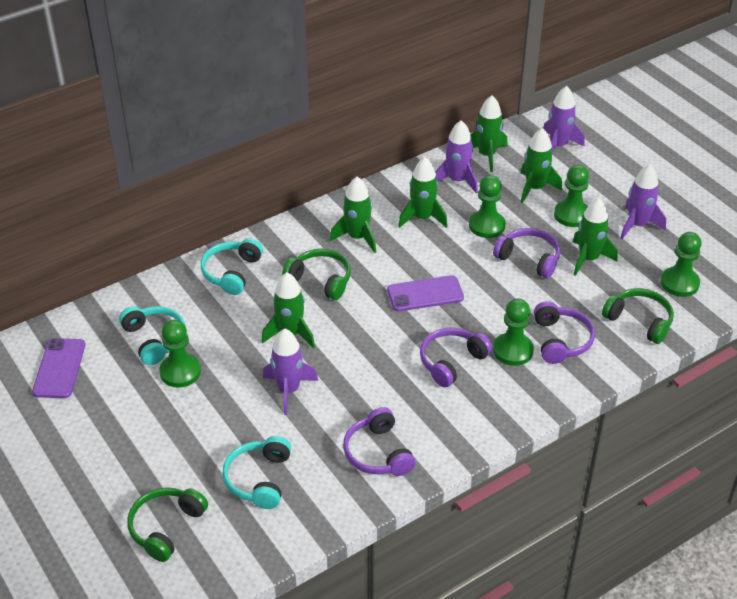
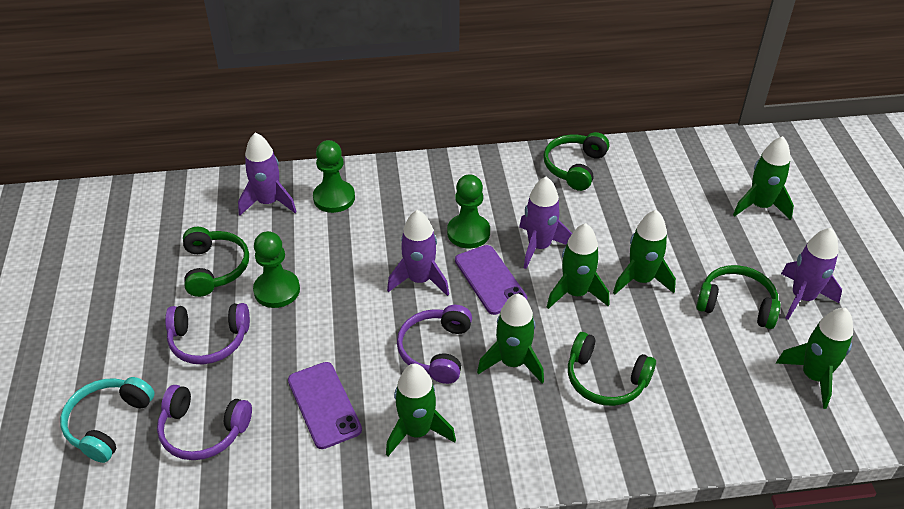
green headphones: [127,487,208,562] [282,249,351,300] [602,288,674,344] = 3 -> [183,227,249,297] [544,132,609,191] [568,332,656,406] [696,265,781,329] = 4
green pawn: [159,320,201,388] [469,175,505,238] [493,299,534,366] [554,165,589,227] [661,232,702,297] = 5 -> [253,231,300,308] [313,140,355,213] [447,174,490,248] = 3
purple headphones: [343,407,416,476] [420,328,493,387] [493,228,560,278] [534,301,595,364] = 4 -> [157,385,252,460] [165,303,250,365] [397,305,472,384] = 3
turquoise headphones: [119,306,186,365] [201,238,263,295] [222,436,291,509] = 3 -> [60,377,155,463] = 1

